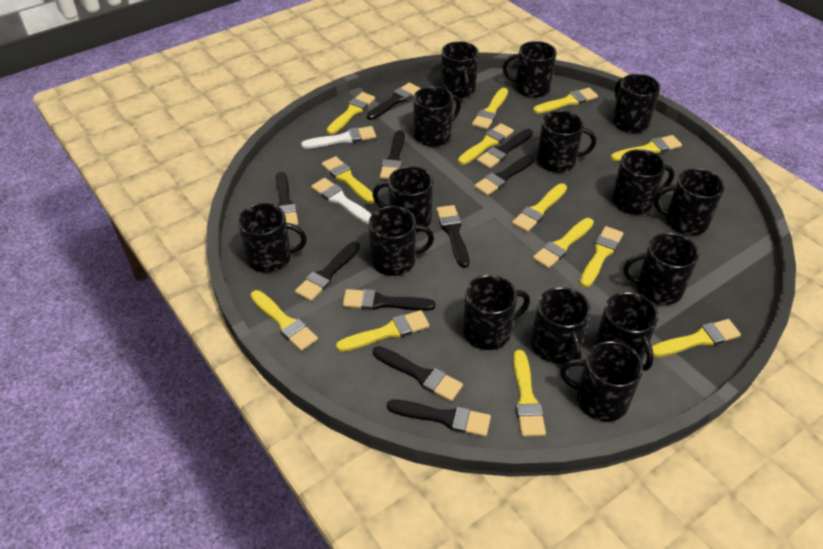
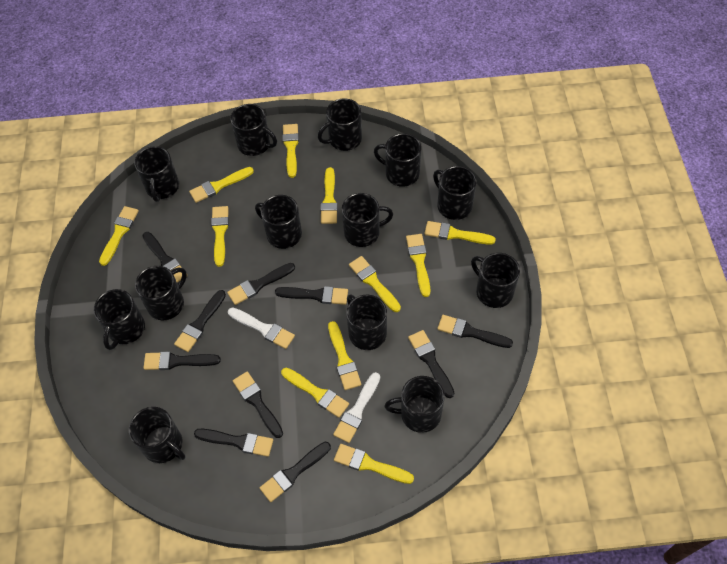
black mug: [238,203,307,273] [369,206,434,276] [372,166,433,232] [413,86,461,147] [441,41,479,98] [463,275,530,350] [503,41,557,98] [531,287,591,364] [537,110,596,173] [560,341,643,421] [595,292,659,371] [612,74,660,133] [612,149,674,215] [623,233,699,305] [654,168,724,235] = 15 -> [94,289,145,350] [129,407,186,463] [135,146,179,202] [135,266,187,320] [231,104,277,156] [255,195,302,249] [318,98,362,151] [342,193,393,247] [346,295,387,350] [374,133,421,187] [384,376,445,433] [433,166,476,220] [471,253,520,308] = 13
yellow brush: [251,290,318,351] [322,156,375,204] [327,92,375,134] [336,310,430,352] [458,123,514,165] [472,88,508,130] [512,183,567,232] [513,350,546,437] [533,88,598,114] [533,218,594,268] [580,226,623,287] [611,135,682,161] [652,319,741,357] = 13 -> [99,206,139,266] [189,167,254,203] [211,206,229,267] [281,368,349,418] [283,124,299,178] [320,167,338,224] [328,321,361,390] [334,444,414,484] [349,256,401,312] [406,234,431,297] [424,221,496,245] = 11

